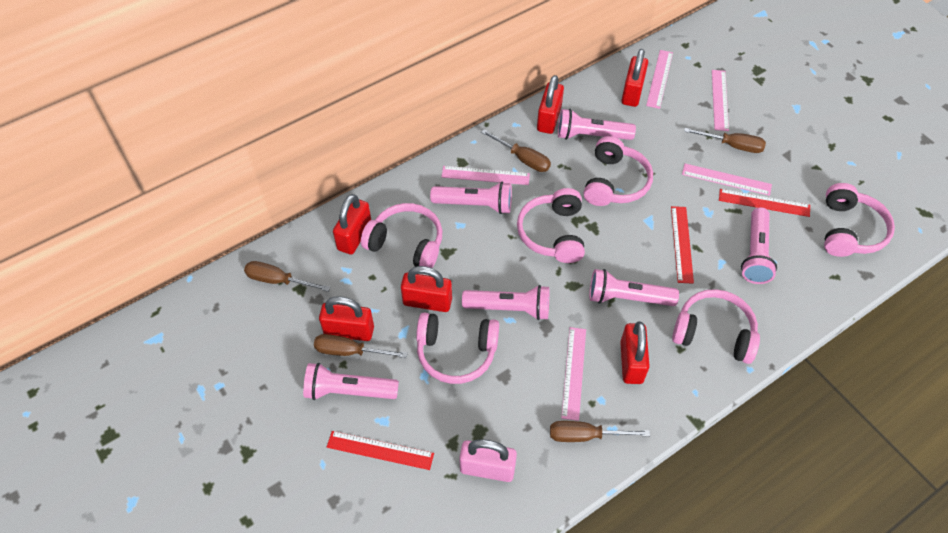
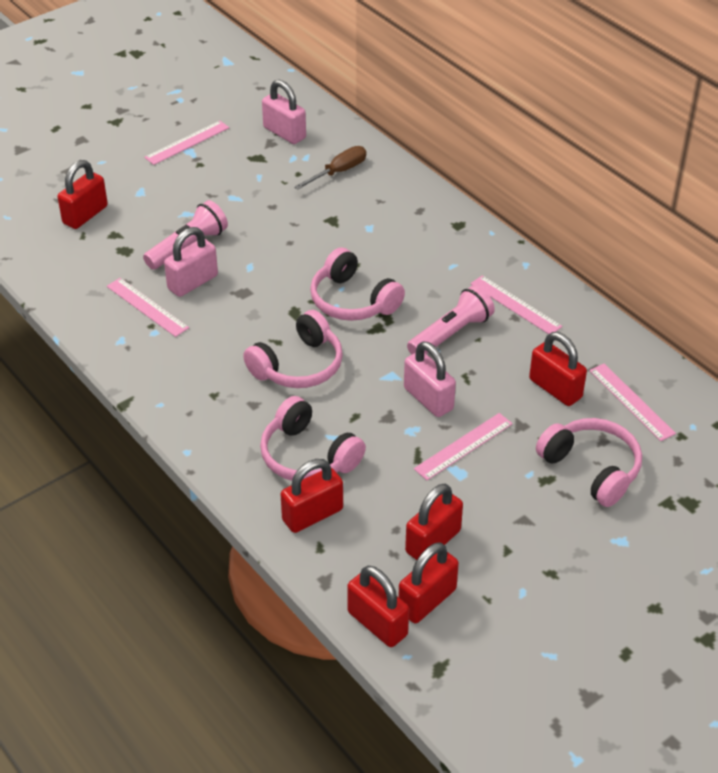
brown screwdriver: [244,261,330,292] [314,334,408,358] [481,129,551,172] [550,421,650,442] [684,128,766,153] = 5 -> [294,146,366,190] = 1
pink flashlight: [303,363,399,400] [430,182,512,214] [462,285,549,320] [558,109,636,140] [589,269,679,306] [741,207,777,284] = 6 -> [143,200,228,270] [407,285,495,355] = 2
pink headphones: [361,203,442,268] [416,313,499,384] [517,188,585,263] [584,136,653,206] [672,289,760,364] [824,183,895,257] = 6 -> [243,310,343,388] [260,396,366,481] [310,247,405,321] [536,418,642,507] = 4
pink padlock: [459,439,517,482] = 1 -> [164,227,218,297] [262,80,306,144] [404,341,456,417] = 3
red ruler: [327,431,434,470] [671,206,694,284] [719,189,810,217] = 3 -> none = 0

